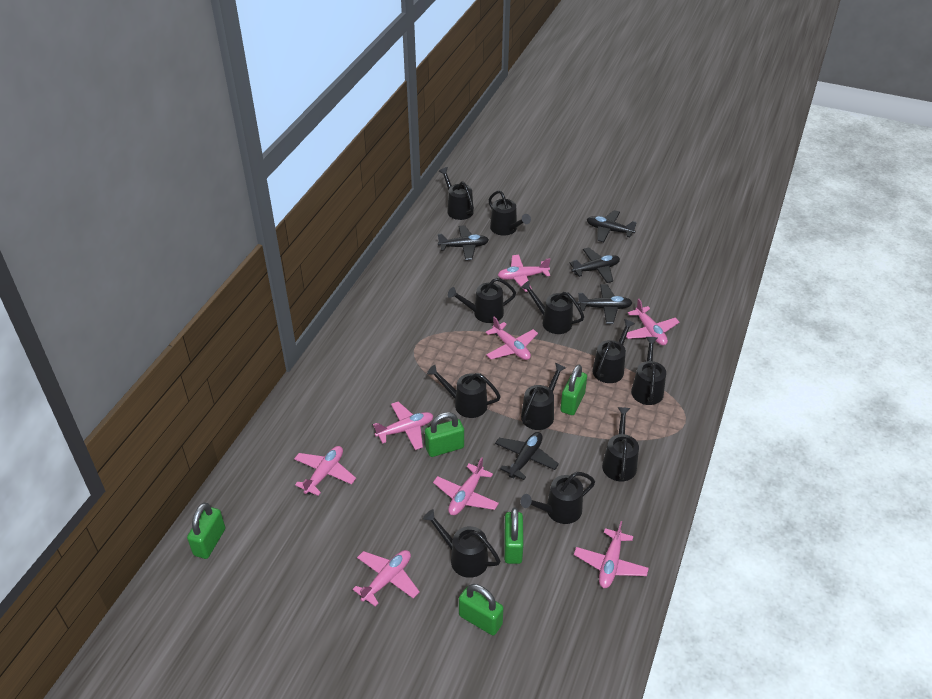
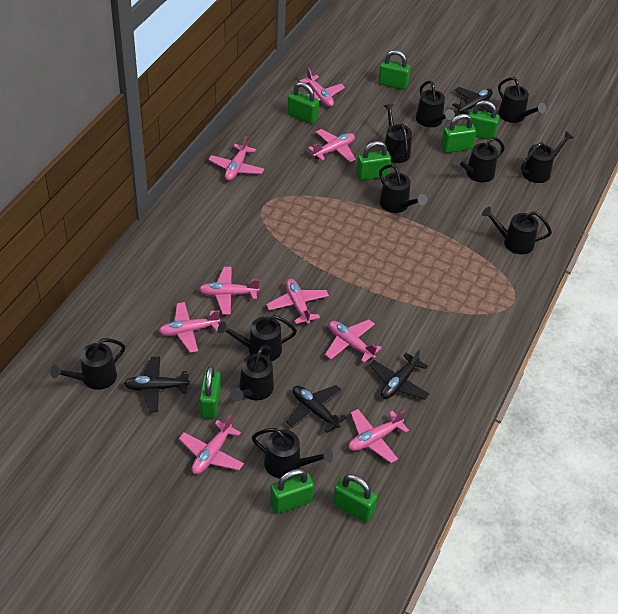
black plane: [438,225,489,260] [495,432,559,480] [570,247,620,283] [577,284,632,324] [587,210,637,242] = 5 -> [124,357,190,412] [286,385,347,433] [369,348,430,400] [452,87,499,114] = 4
green padlock: [187,503,225,559] [425,412,464,457] [459,584,504,635] [504,508,524,564] [560,365,587,415] = 5 -> [199,366,221,419] [270,469,314,514] [287,82,319,124] [333,474,377,523] [356,141,391,181] [378,50,411,90] [441,114,476,153] [466,100,500,140] = 8
pink plane: [294,446,356,496] [353,550,420,607] [373,401,433,450] [433,457,499,515] [485,316,538,360] [498,255,551,292] [574,521,649,588] [626,299,679,345] = 8 -> [159,302,220,353] [179,415,244,474] [199,267,260,315] [208,136,264,181] [266,279,329,324] [299,68,345,107] [308,129,356,162] [325,320,382,363] [348,409,409,463] = 9

